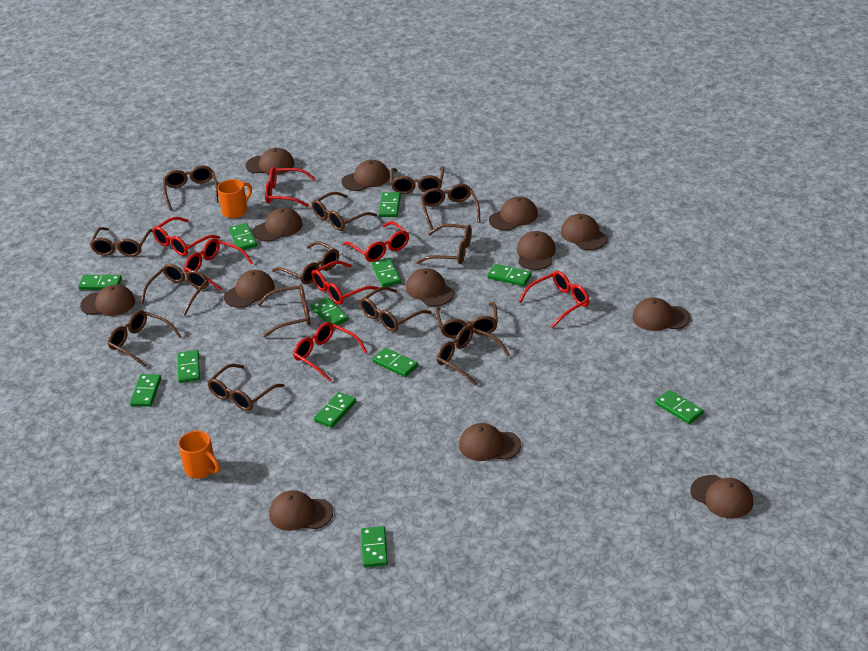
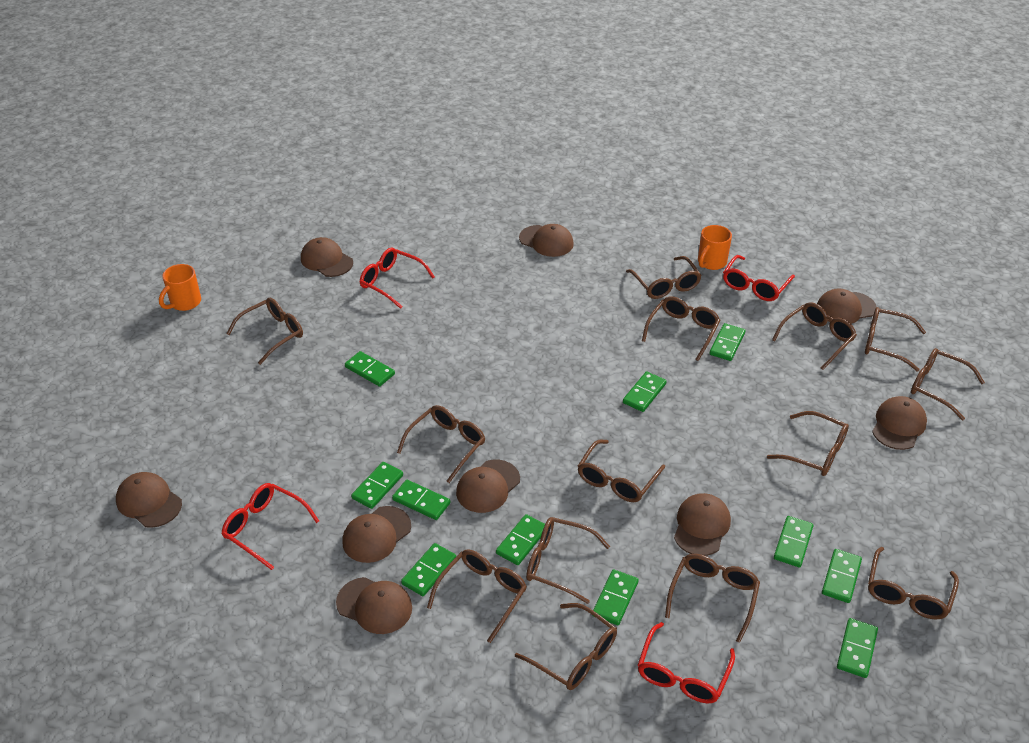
brown cap: [80,284,135,316] [224,270,275,308] [246,148,295,175] [253,208,303,242] [269,490,333,531] [342,160,390,191] [406,268,454,306] [459,423,521,461] [489,196,538,231] [517,231,556,270] [561,214,608,250] [632,297,690,331] [690,475,753,519] = 13 -> [116,472,182,528] [301,237,353,277] [336,577,412,634] [342,506,411,563] [456,460,520,513] [519,224,574,257] [674,493,731,556] [817,288,877,324] [872,396,927,450] = 9
green domino: [78,275,122,290] [130,374,161,407] [177,350,200,383] [229,223,257,250] [311,297,349,325] [314,392,356,428] [361,526,388,567] [372,258,401,287] [372,348,418,377] [379,192,401,217] [487,264,532,286] [655,390,704,424] = 12 -> [345,351,395,387] [351,462,403,509] [392,480,450,520] [401,543,456,596] [496,514,545,565] [592,569,639,625] [623,371,667,412] [709,323,745,361] [774,516,813,567] [822,549,862,603] [837,618,878,678] = 11
red glasses: [153,217,220,256] [184,238,253,291] [265,167,316,207] [293,322,368,382] [312,261,379,305] [343,221,409,262] [518,271,589,328] = 7 -> [221,483,319,570] [360,247,435,309] [638,622,735,704] [723,255,795,301] = 4

